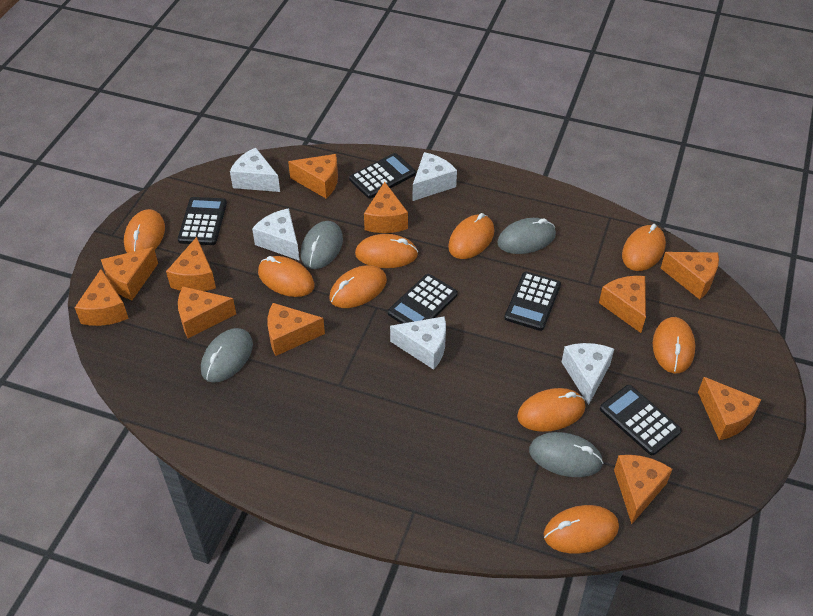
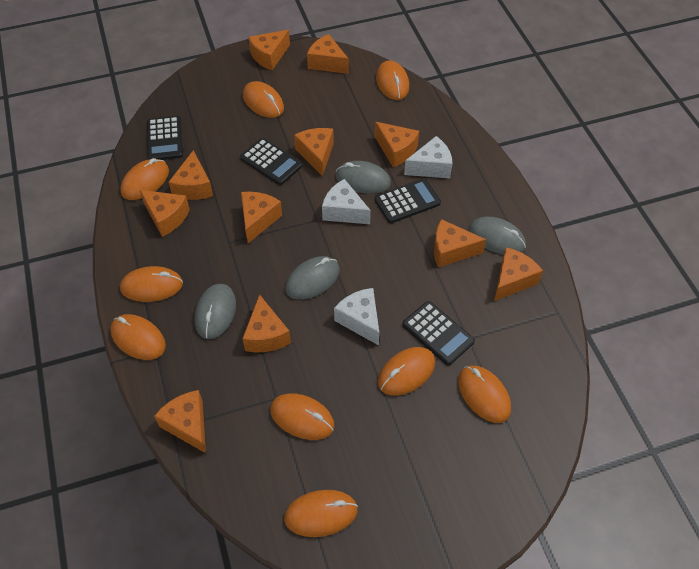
black calculator: [178,197,227,245] [349,153,416,198] [388,274,458,324] [505,272,561,331] [600,385,681,455] = 5 -> [147,116,183,160] [240,138,302,185] [375,179,441,223] [402,301,475,365] = 4
white cheese: [230,148,280,192] [252,208,300,261] [390,316,446,370] [413,152,457,201] [562,343,614,405] = 5 -> [322,179,371,224] [334,288,379,345] [404,136,452,178] = 3

